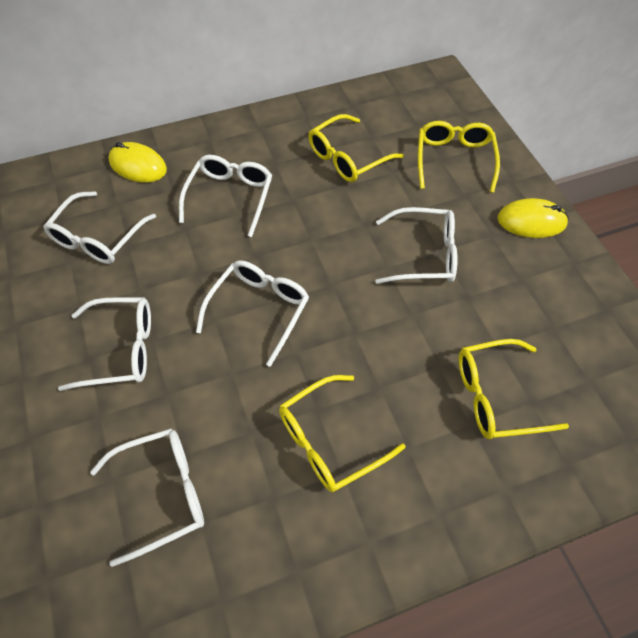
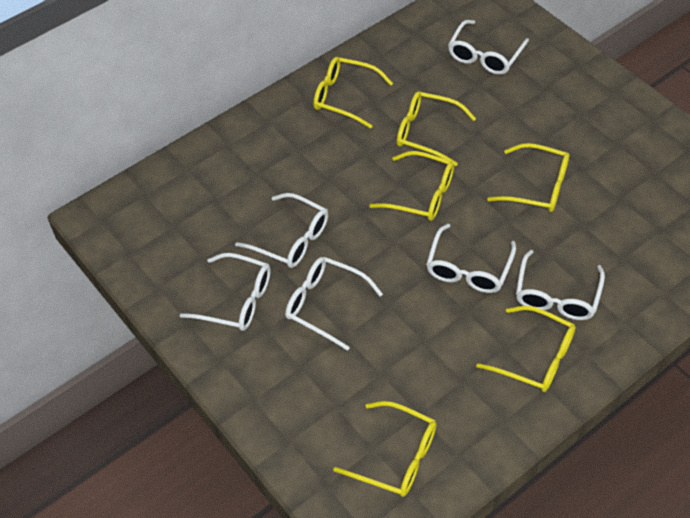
yellow glasses: [279,375,405,492] [308,114,404,182] [418,121,500,193] [458,339,569,439] = 4 -> [313,57,393,129] [333,401,436,497] [369,151,454,221] [397,91,476,166] [476,306,576,392] [487,143,570,212] = 6
yellow mouse: [108,142,167,183] [497,198,569,238] = 2 -> none = 0

